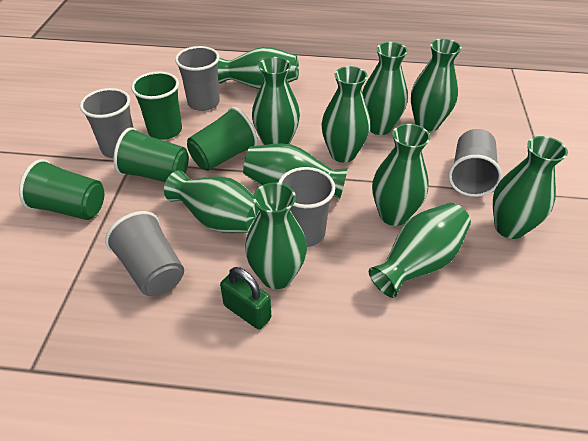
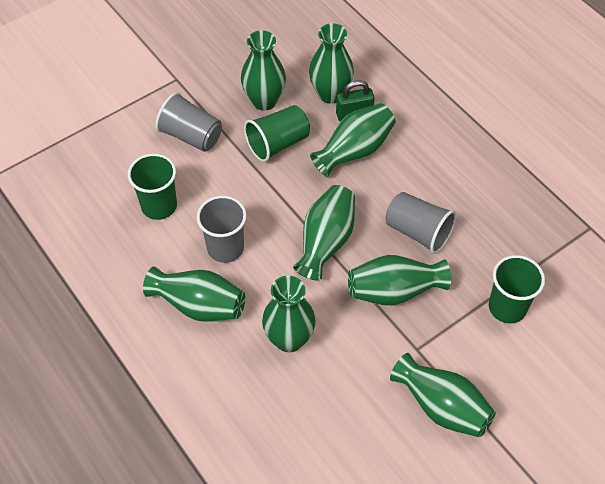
green cup: [19,159,104,220] [113,127,189,182] [131,71,182,140] [187,107,258,171] = 4 -> [128,153,177,220] [244,105,310,162] [489,255,545,323] = 3
green vase: [164,171,260,233] [218,47,299,89] [243,143,347,199] [245,182,307,289] [252,57,300,145] [321,66,371,163] [362,42,408,135] [369,203,471,298] [372,124,430,226] [411,39,462,131] [493,136,568,239] = 11 -> [143,266,245,322] [241,30,286,111] [262,275,315,353] [293,185,355,280] [309,23,354,104] [310,103,396,177] [348,255,451,306] [390,353,496,437] = 8
grey cup: [80,88,133,158] [105,211,184,296] [175,46,220,111] [278,167,335,247] [448,129,502,197] = 5 -> [155,92,222,152] [197,195,247,263] [386,192,457,254] = 3

